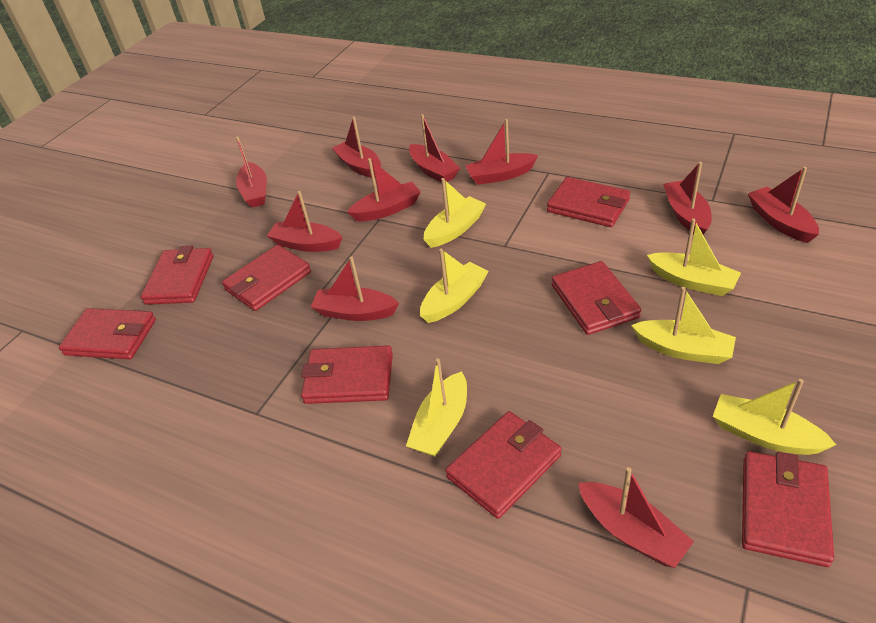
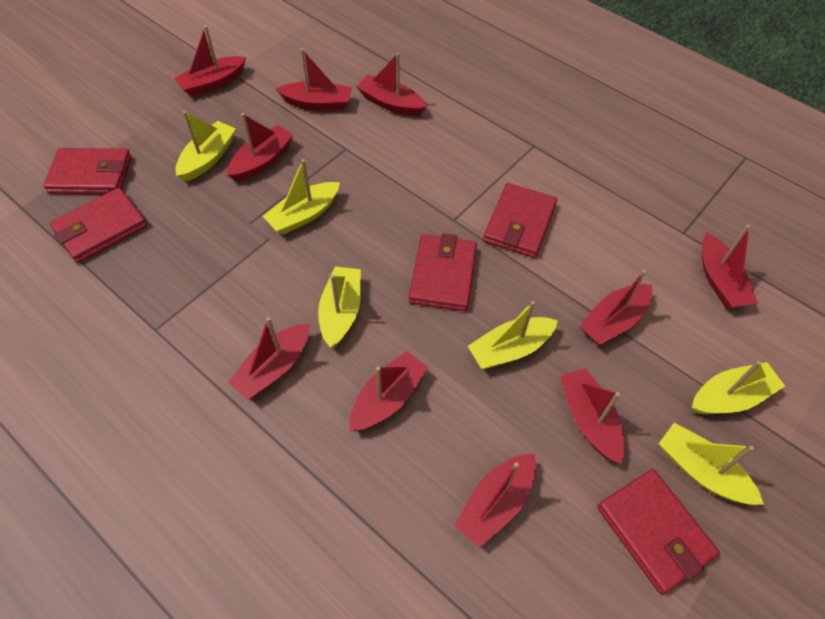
red wallet: [59,308,156,359] [141,246,214,305] [222,245,311,311] [301,345,393,404] [445,411,562,519] [547,177,630,227] [552,261,641,335] [742,451,834,567] = 8 -> [43,148,132,194] [50,188,147,263] [409,234,477,311] [483,183,557,258] [597,469,720,594] = 5

